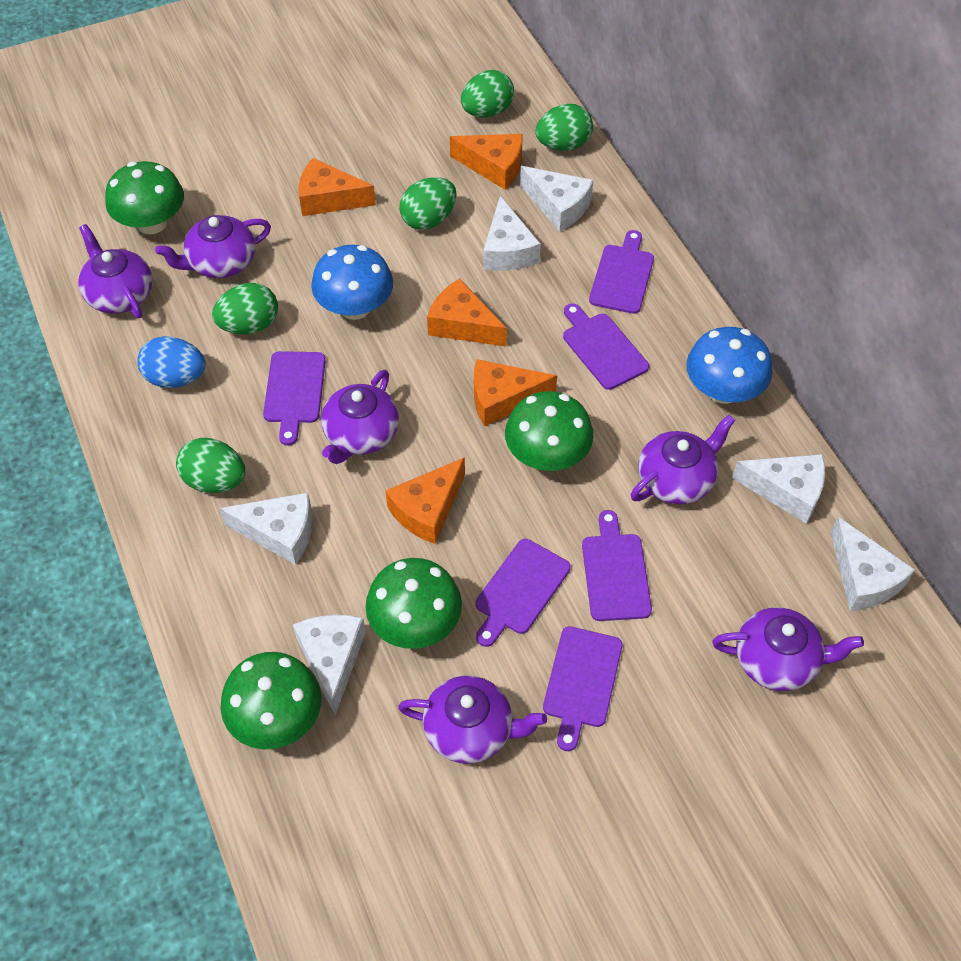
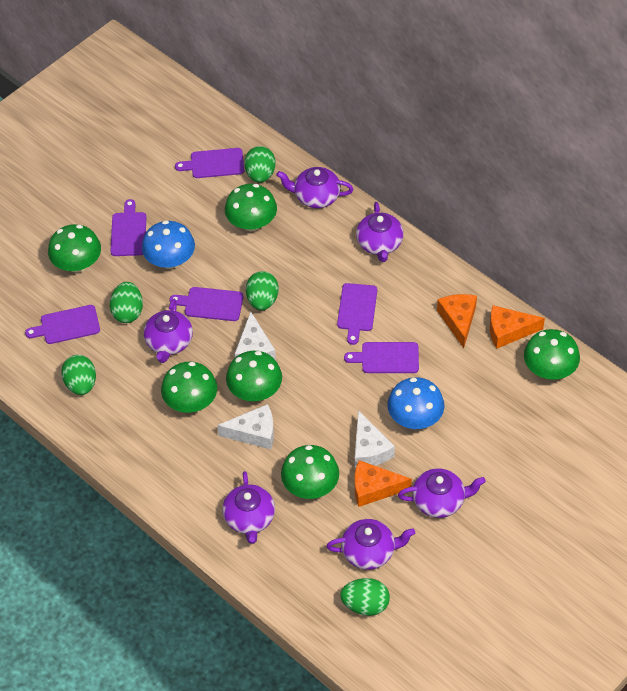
blue egg: [137,336,206,388] = 1 -> none = 0
green mushroom: [105,161,184,234] [220,652,321,749] [366,558,462,649] [505,391,593,471] = 4 -> [48,224,101,273] [161,362,217,413] [225,184,277,232] [226,351,282,401] [281,445,339,499] [524,329,580,380] = 6
orange cheese: [299,158,376,216] [386,457,465,544] [427,279,507,347] [450,134,523,190] [474,359,557,426] = 5 -> [355,460,412,507] [437,294,477,348] [490,305,545,349] = 3
white cheese: [219,492,312,565] [293,615,366,715] [483,196,541,271] [520,166,593,231] [732,454,825,524] [831,517,915,611] = 6 -> [217,404,274,449] [235,312,276,361] [355,410,395,468] = 3

